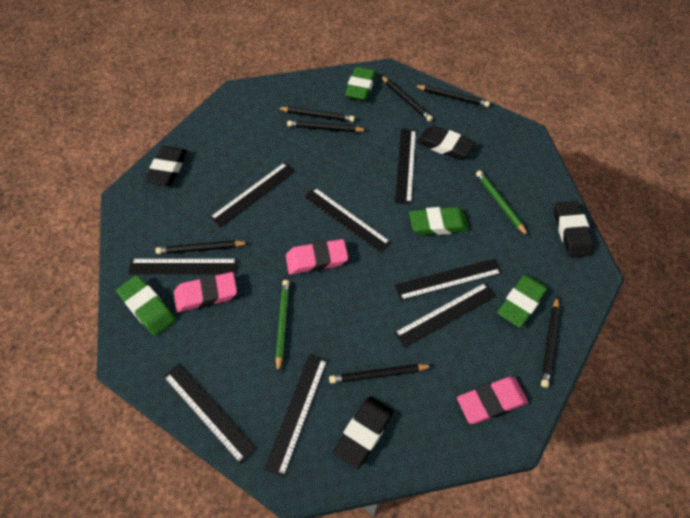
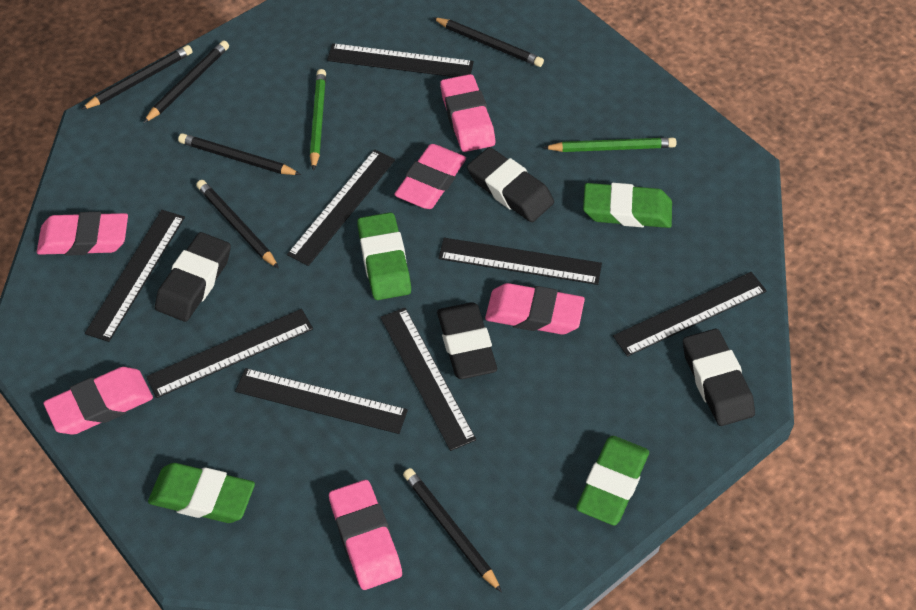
black pencil: [155,240,249,254] [277,107,355,122] [287,120,367,132] [329,364,432,384] [381,76,433,122] [414,85,490,107] [541,296,560,388] = 7 -> [81,45,192,110] [143,41,229,123] [178,133,301,175] [196,180,279,269] [403,468,502,592] [432,17,544,67] = 6
pink eraser: [174,272,237,312] [286,239,348,274] [457,377,528,424] = 3 -> [37,212,128,256] [44,367,153,435] [329,480,402,590] [394,144,466,209] [440,74,495,152] [485,283,585,335] = 6

